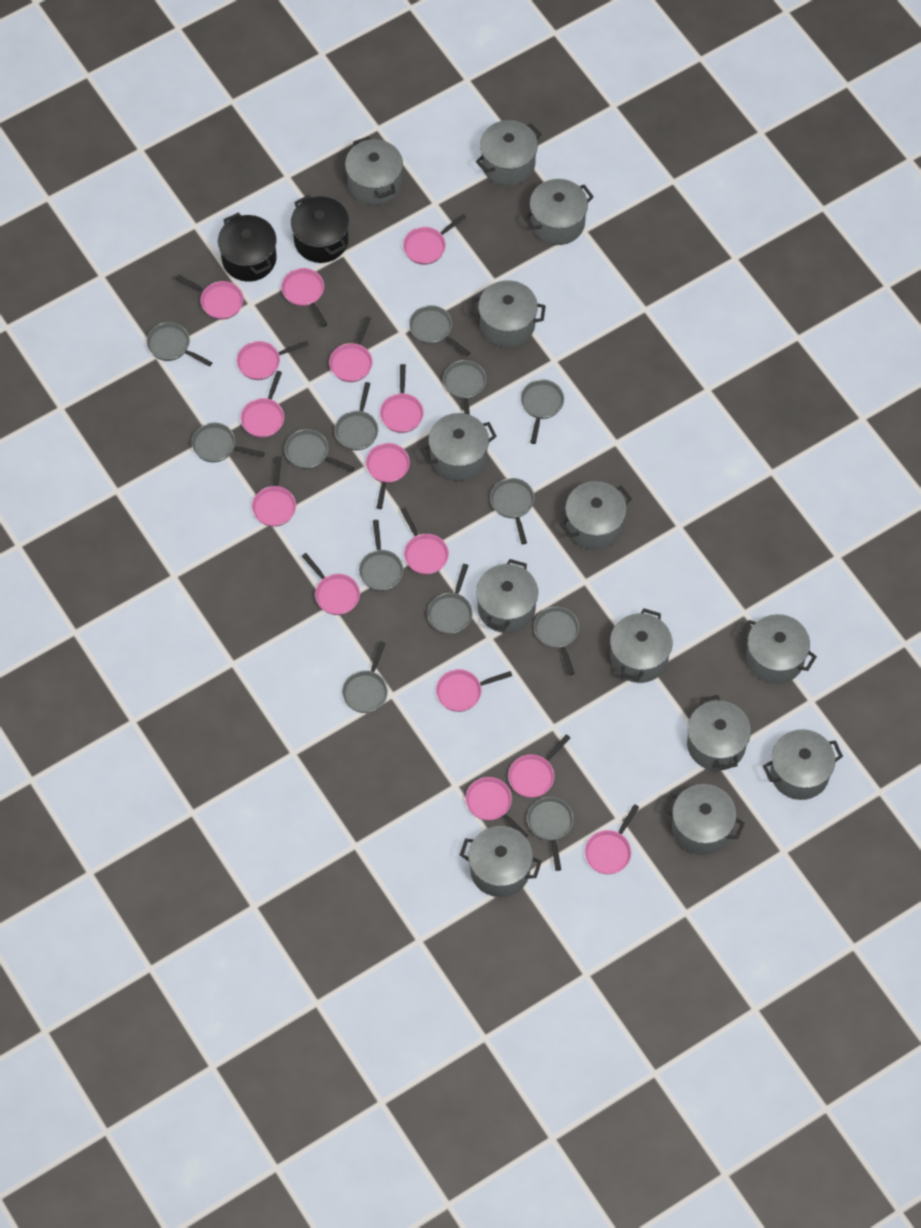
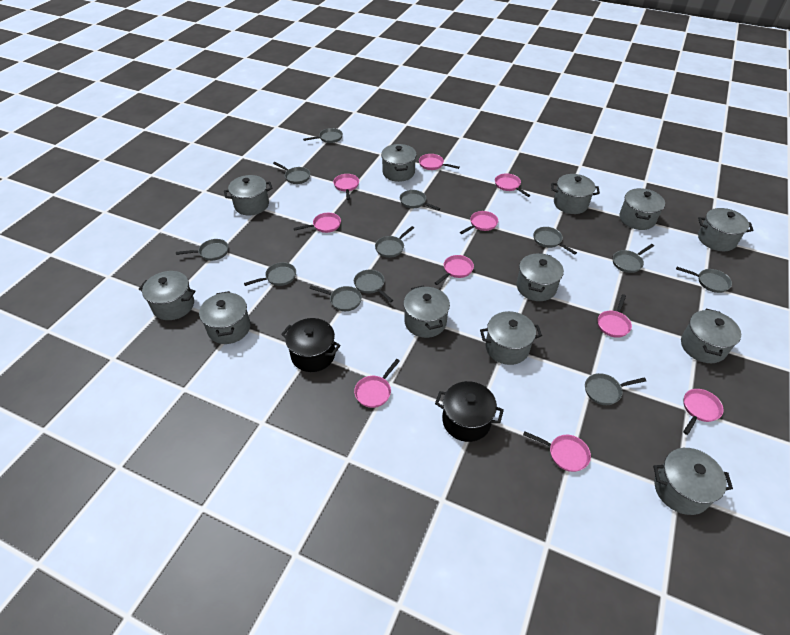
grey pan: [146,322,213,367] [191,423,265,462] [285,429,354,472] [335,382,378,450] [342,641,388,713] [359,520,404,591] [409,305,470,356] [427,564,473,634] [443,360,486,415] [490,478,535,544] [521,379,564,444] [527,797,574,871] [534,606,579,675] = 13 -> [176,239,228,261] [244,262,296,286] [273,162,310,184] [303,128,343,143] [309,286,362,311] [354,270,393,302] [375,226,414,258] [400,190,441,211] [533,227,577,255] [585,373,646,405] [613,244,654,273] [676,267,732,293] = 12
grey pot: [345,136,403,205] [421,413,497,481] [460,826,542,897] [470,280,546,347] [476,120,541,186] [476,559,538,633] [524,179,594,245] [560,481,632,550] [610,608,672,683] [664,784,745,855] [687,695,751,771] [740,614,817,684] [763,729,843,800] = 13 -> [139,271,195,320] [199,291,251,344] [224,175,273,216] [381,144,417,182] [403,285,450,338] [480,311,542,365] [516,253,564,301] [551,174,600,214] [619,188,665,230] [653,448,733,515] [681,309,741,363] [698,208,754,251] = 12
pink pan: [176,275,244,320] [237,341,309,380] [241,371,284,438] [252,456,296,527] [281,268,327,327] [302,553,360,615] [329,316,373,382] [366,443,410,509] [380,364,424,433] [401,508,449,575] [403,214,466,265] [436,669,512,712] [465,777,528,838] [508,734,570,798] [585,804,639,874] = 15 -> [294,213,341,233] [333,174,359,200] [354,359,400,408] [419,154,460,170] [435,255,474,285] [460,211,498,234] [495,173,530,197] [523,431,591,472] [598,294,632,338] [683,389,724,435] = 10

